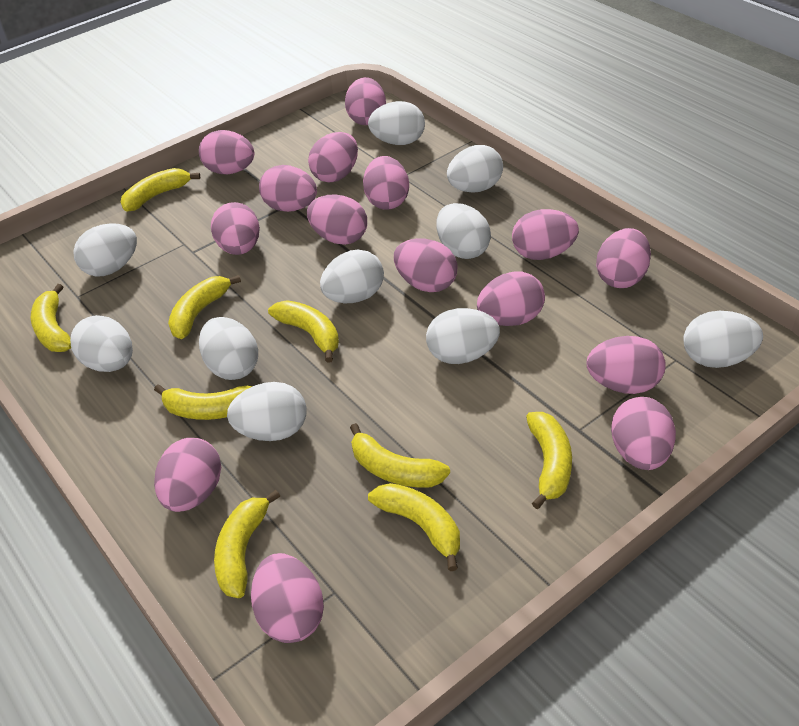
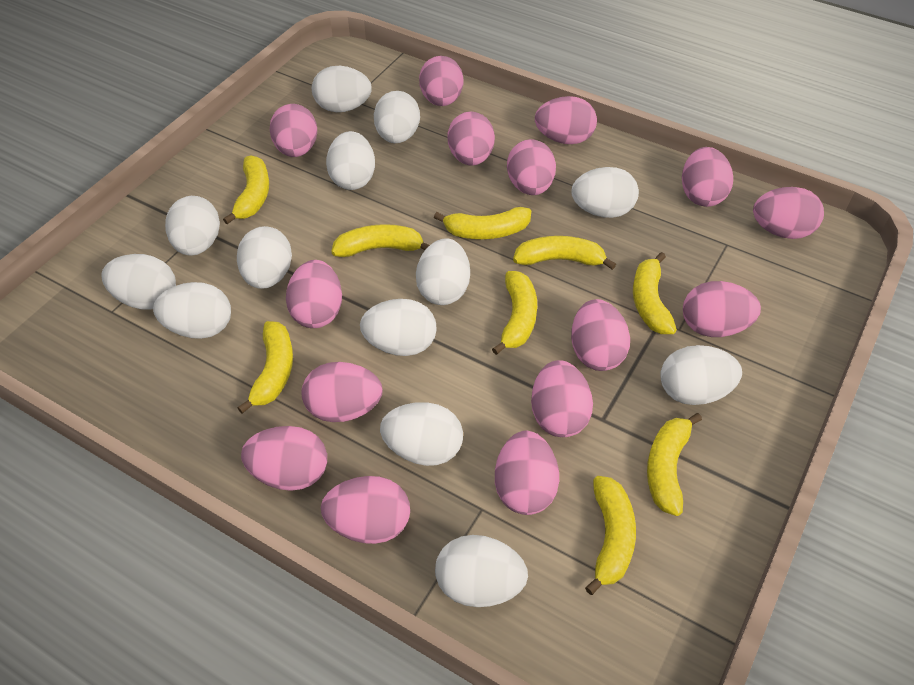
white egg: [70,315,133,372] [73,223,137,276] [199,317,258,380] [227,382,307,441] [320,249,384,303] [368,101,425,145] [426,308,500,364] [436,203,491,259] [447,145,503,193] [683,311,763,368] = 10 -> [101,254,176,310] [153,282,231,339] [165,196,220,256] [237,226,292,289] [312,66,372,112] [326,131,375,190] [360,299,437,356] [374,91,420,143] [380,402,463,466] [416,238,470,305] [435,535,528,607] [571,167,639,218] [660,345,742,405] = 13

